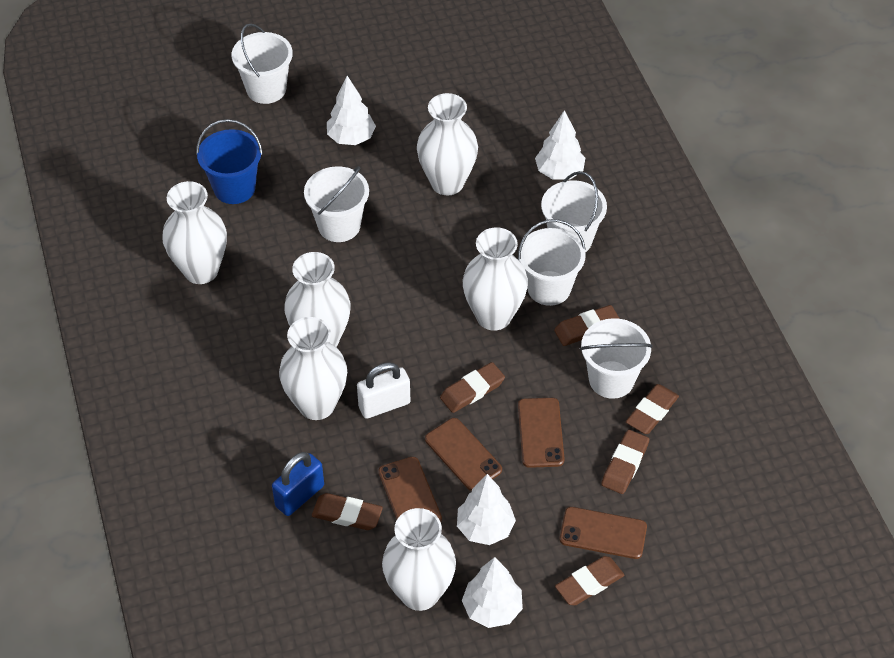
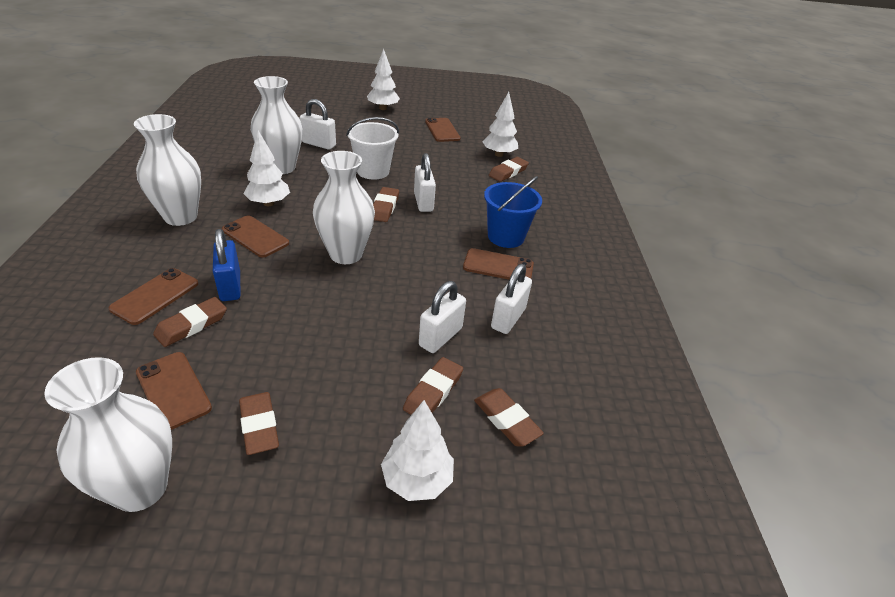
brown phone: [378,457,442,522] [425,418,502,491] [518,398,565,468] [560,507,647,559] = 4 -> [109,268,198,325] [136,352,212,430] [222,215,289,258] [425,118,461,142] [463,248,534,280] = 5
white bucket: [232,23,293,104] [304,166,369,242] [518,219,586,306] [541,171,607,253] [580,318,653,399] = 5 -> [346,117,399,180] = 1
white padlock: [357,362,411,419] = 1 -> [300,99,336,150] [414,153,436,212] [419,281,466,353] [491,264,532,334] = 4
white vase: [162,181,227,284] [279,317,347,420] [284,252,351,347] [382,508,456,611] [417,93,478,195] [463,227,528,331] = 6 -> [44,357,172,512] [134,114,201,226] [251,76,302,174] [313,151,375,264] = 4

